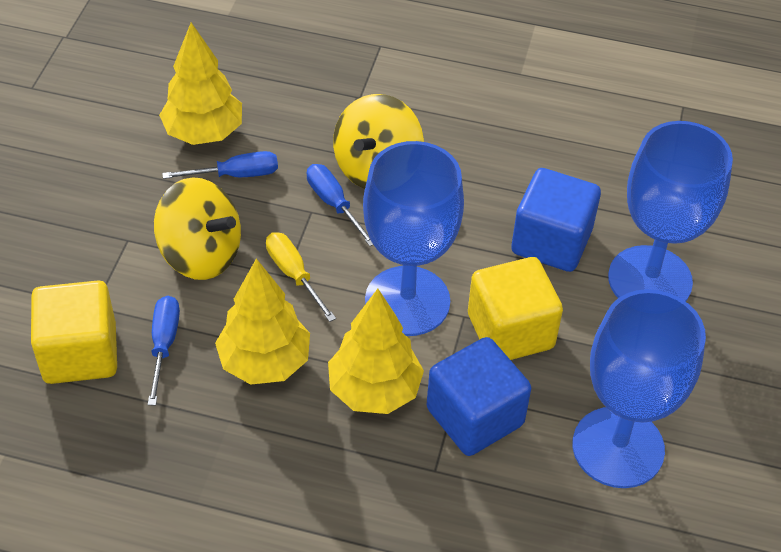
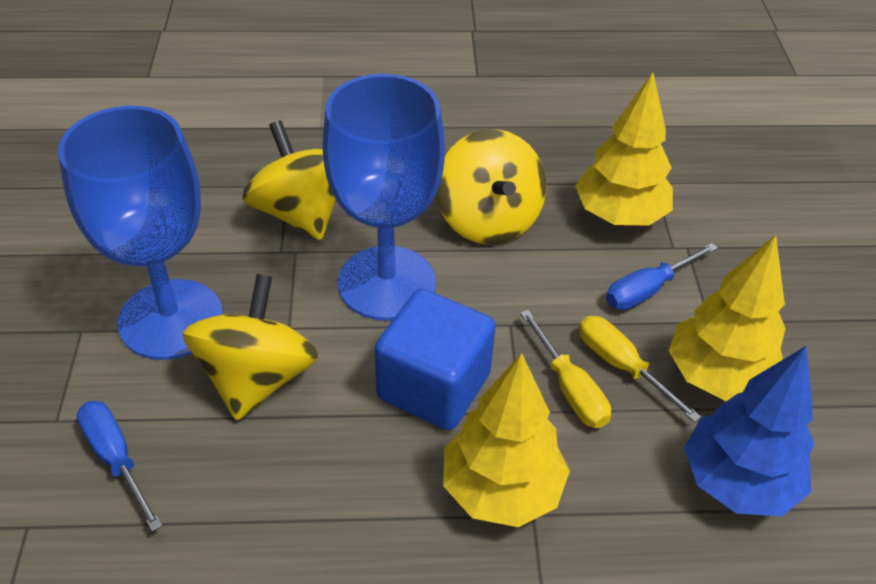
blue cube: [427,337,531,456] [511,168,601,272] = 2 -> [375,289,496,430] = 1
blue goblet: [363,141,464,336] [572,289,706,488] [608,121,733,302] = 3 -> [58,106,223,360] [322,74,445,321] = 2
blue screwdriver: [148,296,180,406] [162,151,278,179] [307,164,373,246] = 3 -> [77,401,162,532] [606,243,718,310] = 2
blue tree: none = 0 -> [684,346,815,516] = 1
yellow cube: [31,280,117,384] [468,257,563,360] = 2 -> none = 0
yellow screwdriver: [266,232,336,322] = 1 -> [520,310,611,428] [579,316,701,422] = 2
yellow spinning top: [154,177,241,280] [333,94,424,189] = 2 -> [183,274,318,421] [243,120,336,240] [436,129,546,245] = 3

